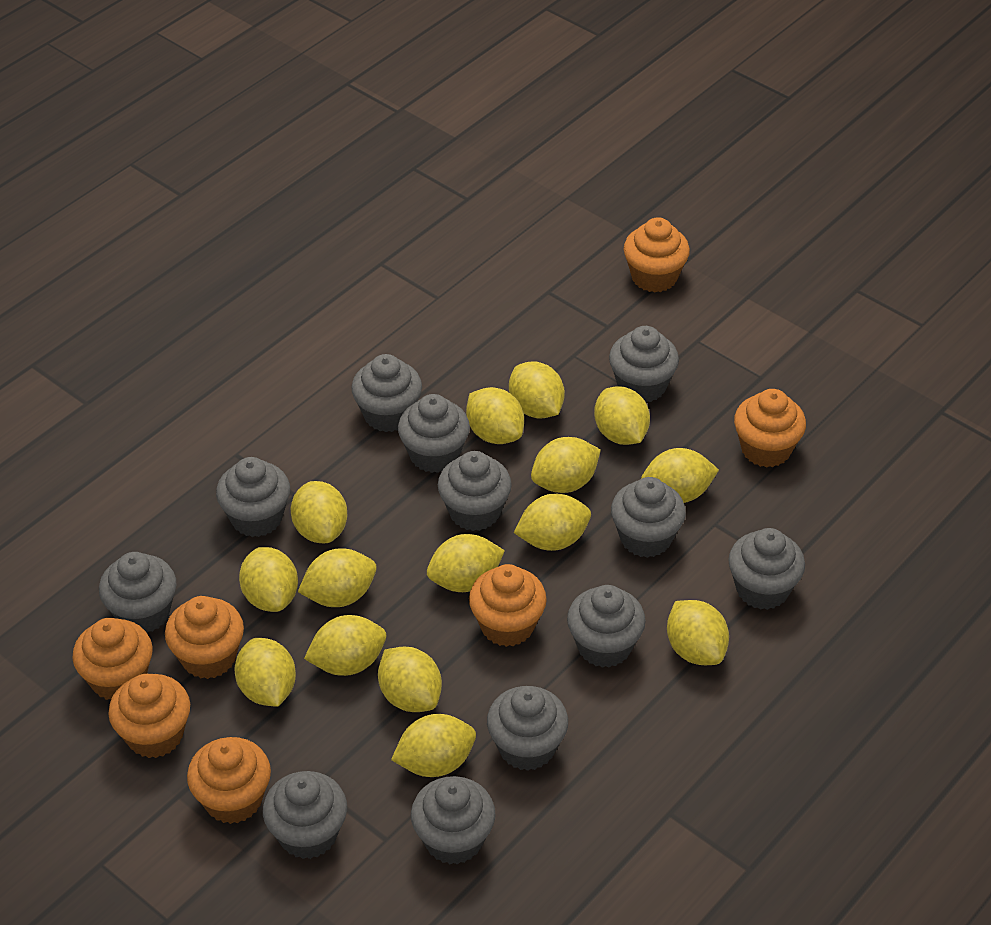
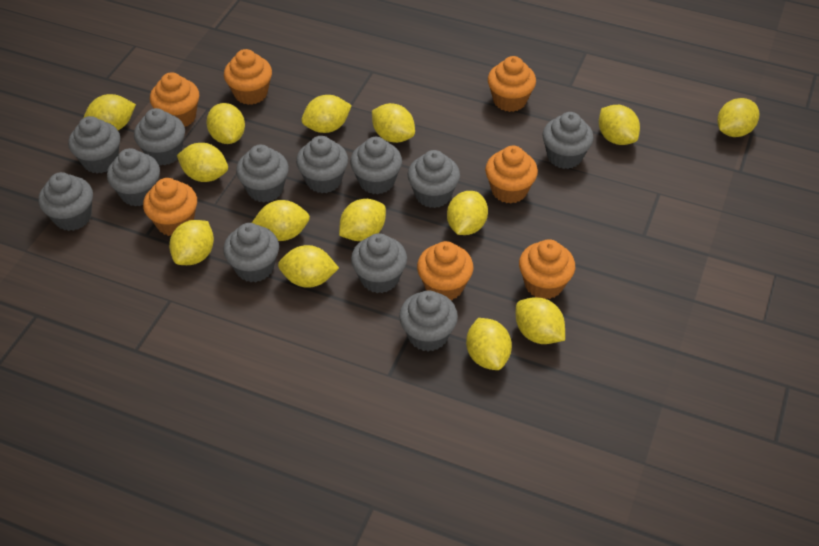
yellow lemon: [234,638,296,707] [239,547,298,612] [291,481,347,543] [298,548,377,607] [304,615,386,676] [378,647,442,712] [391,714,476,777] [427,534,505,592] [466,387,524,444] [509,362,565,418] [514,494,591,551] [531,437,601,493] [594,386,650,445] [641,448,719,503] [667,600,729,665] = 15 -> [84,94,136,130] [169,220,214,265] [177,143,228,182] [206,103,245,144] [252,200,310,241] [278,245,339,288] [302,95,352,133] [339,199,386,241] [372,103,415,143] [447,191,488,235] [466,318,512,370] [516,297,565,344] [599,105,640,145] [717,98,759,137] = 14

